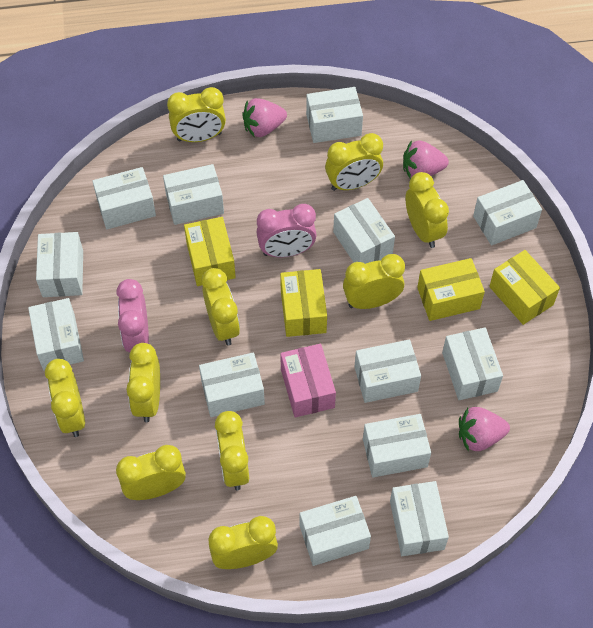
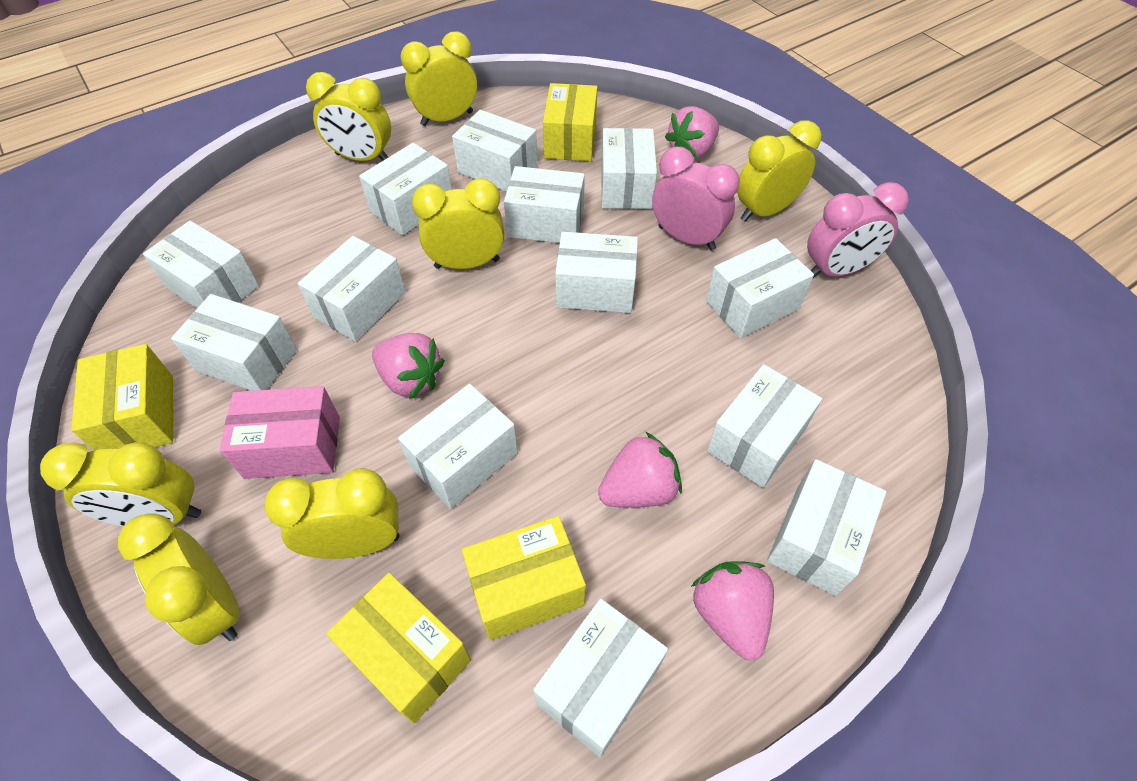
pink strawberry: [242,98,287,138] [403,140,449,179] [459,407,510,452] = 3 -> [372,333,445,399] [598,432,682,507] [665,106,719,159] [691,562,774,660] = 4
yellow clock: [45,359,85,437] [116,445,186,500] [126,343,160,422] [167,87,226,142] [202,268,240,346] [208,516,278,569] [215,411,249,490] [325,133,383,191] [343,254,405,309] [406,172,449,248] = 10 -> [40,442,201,526] [118,513,240,645] [264,468,399,559] [306,72,391,161] [400,31,477,126] [412,178,504,269] [737,120,821,222] = 7

